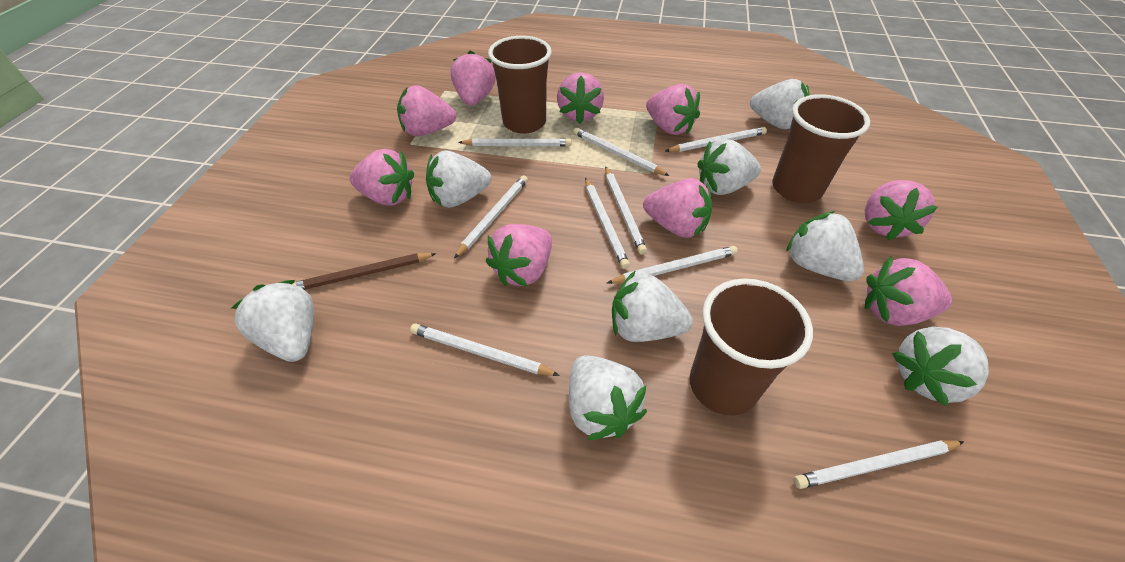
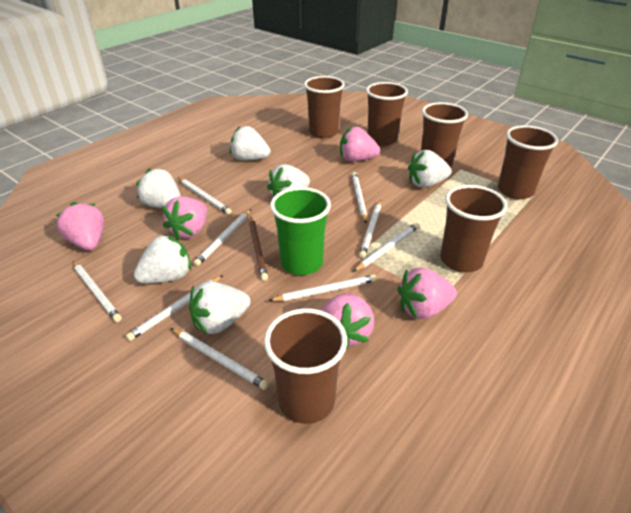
brown cup: [488,36,552,134] [690,278,813,416] [772,94,870,203] = 3 -> [264,308,347,424] [304,76,345,138] [366,82,408,146] [421,102,468,167] [440,185,508,272] [498,125,558,199] = 6
green cup: none = 0 -> [270,187,331,275] = 1
pink strawberry: [350,149,414,206] [397,85,456,136] [450,50,496,106] [486,224,552,287] [557,72,604,124] [643,178,712,238] [646,84,700,135] [865,180,938,240] [865,257,952,326] = 9 -> [56,202,104,250] [162,196,207,240] [321,293,374,349] [340,127,380,162] [397,267,457,319] = 5
white strawberry: [231,280,314,362] [426,151,491,208] [569,356,647,440] [612,270,693,342] [697,139,761,195] [750,79,810,129] [786,211,864,281] [892,327,989,406] = 8 -> [134,234,191,283] [136,168,181,208] [189,281,250,334] [230,126,270,161] [267,164,310,197] [408,150,451,188] = 6

